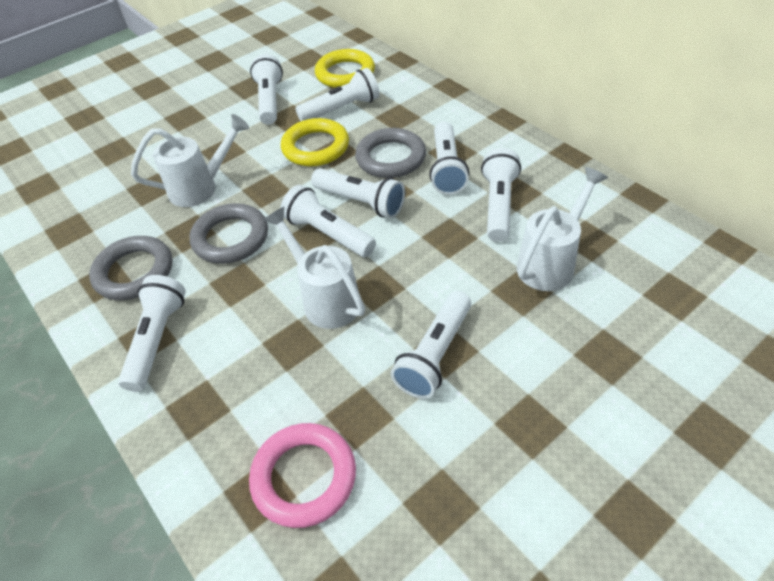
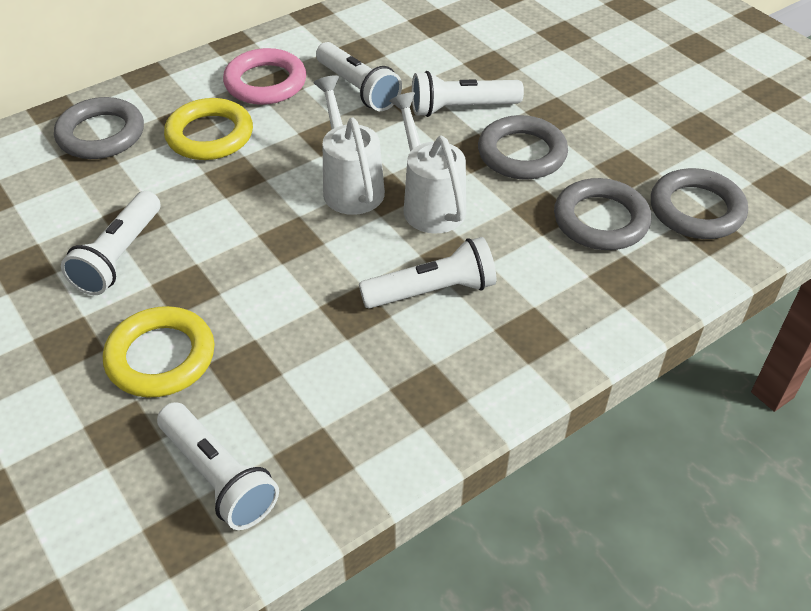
grey ring: [89,236,173,300] [190,203,268,264] [355,128,426,178] = 3 -> [54,97,144,159] [478,115,568,180] [554,178,651,250] [651,168,748,239] = 4
white flashlight: [118,275,185,392] [250,54,283,125] [281,185,376,257] [295,68,380,121] [311,168,405,218] [391,291,471,399] [429,122,469,195] [481,148,521,242] = 8 -> [61,191,160,295] [157,402,279,530] [316,42,402,111] [359,237,496,309] [412,71,524,117] = 5
white watering can: [131,114,249,207] [263,207,365,329] [517,167,608,291] = 3 -> [313,75,385,215] [389,92,466,234] = 2

